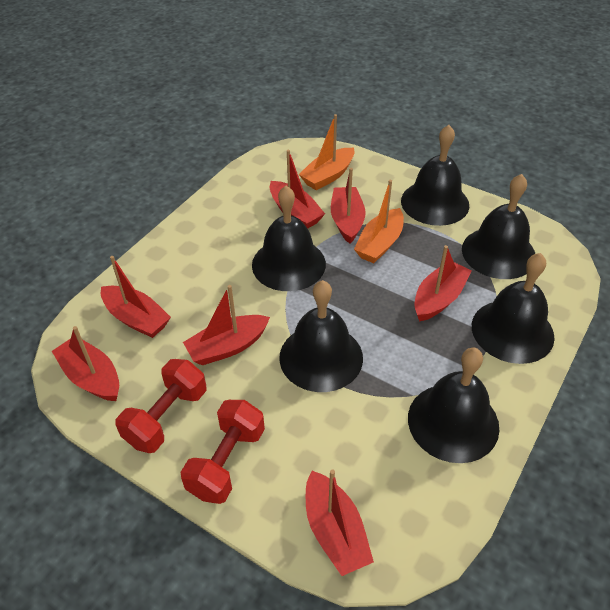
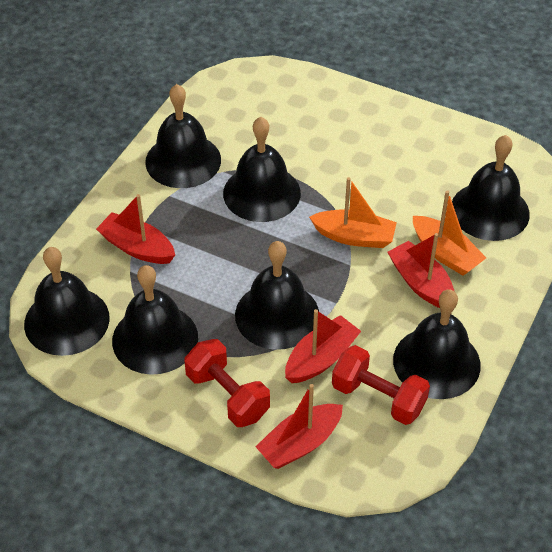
black bell: [252,186,326,291] [279,280,363,392] [401,125,469,226] [408,347,500,463] [462,174,535,279] [472,253,555,364] = 6 -> [24,247,110,356] [112,265,198,375] [145,84,221,188] [223,117,301,222] [235,241,319,350] [393,289,481,399] [452,135,530,241] = 7
red boat: [52,326,119,401] [101,256,171,338] [183,285,270,365] [270,150,325,229] [306,469,374,576] [331,168,365,244] [415,245,471,321] = 7 -> [96,194,175,264] [255,384,343,469] [285,309,361,383] [387,233,455,308] = 4

